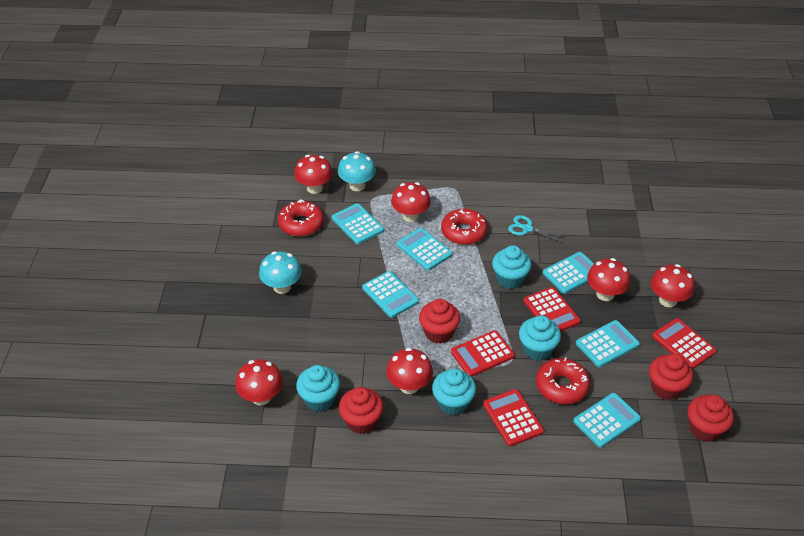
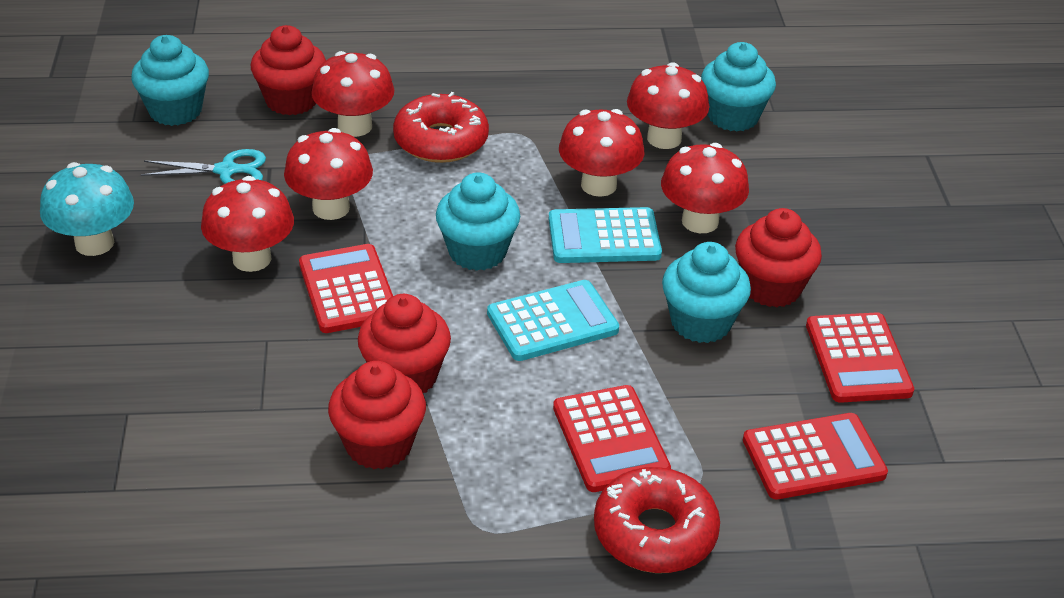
red donut: [278,199,324,236] [441,209,488,245] [536,357,590,404] = 3 -> [393,92,489,163] [594,467,720,573] = 2
turquoise calculator: [332,203,384,244] [362,271,419,318] [397,228,452,271] [543,252,594,294] [573,393,641,448] [576,320,640,367] = 6 -> [487,280,619,361] [549,207,662,263] = 2
turquoise mushroom: [259,251,302,294] [338,151,376,191] = 2 -> [40,162,134,256] = 1

